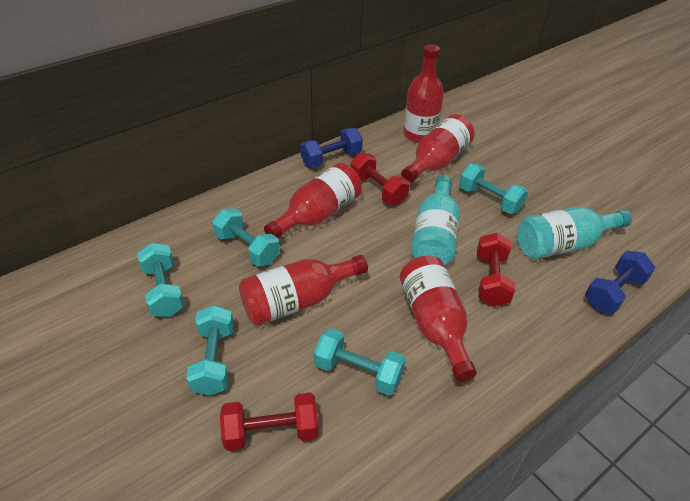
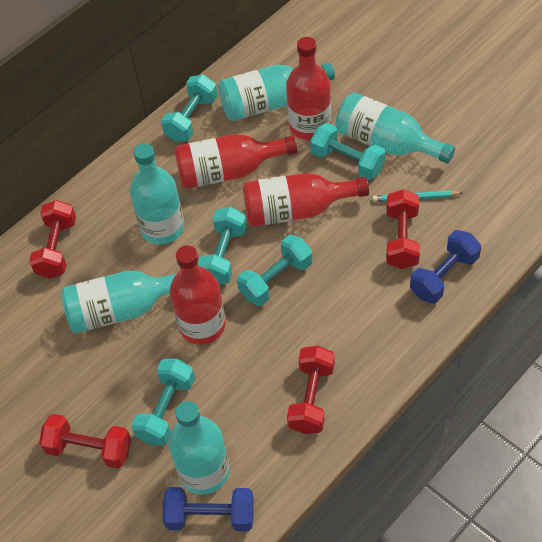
red bottle: [239,255,368,326] [264,163,362,238] [400,256,477,382] [401,114,474,183] [404,44,444,143] = 5 -> [170,245,226,345] [174,134,297,189] [243,173,369,227] [286,37,331,140] = 4
red dumbbell: [220,393,319,451] [350,152,410,205] [477,232,515,306] = 3 -> [29,200,76,278] [39,414,131,469] [287,346,335,434] [386,189,420,269] = 4
turquoise bottle: [411,175,460,265] [517,207,632,259] = 2 -> [61,271,176,333] [130,143,184,244] [169,401,229,495] [218,63,335,121] [336,92,455,163] = 5
turquoise pencil: none = 0 -> [372,190,462,202] = 1

